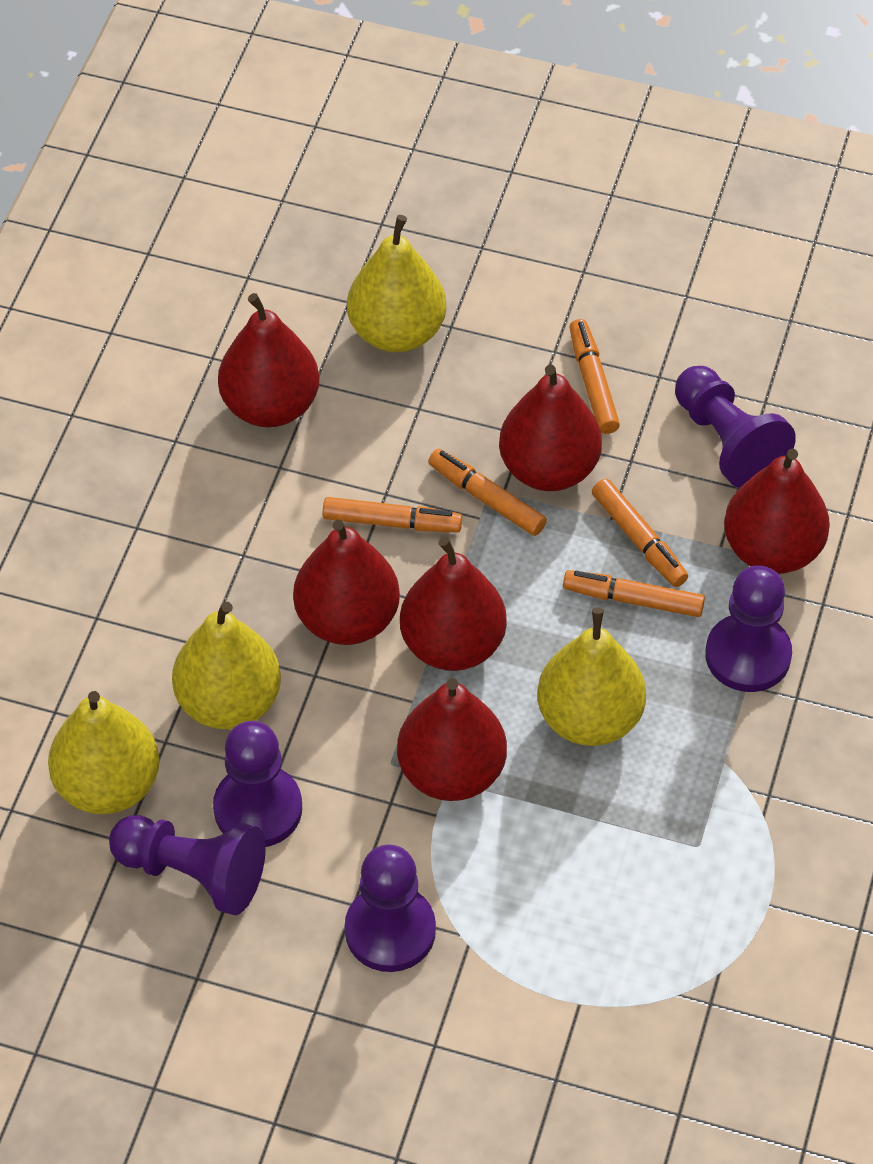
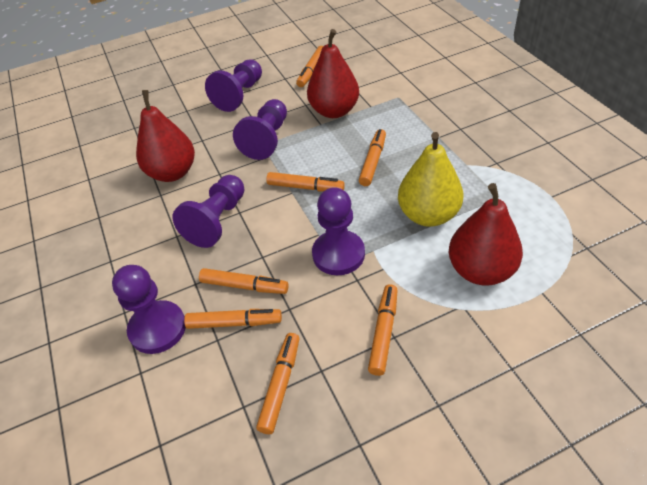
orange marker: [323,497,462,533] [428,449,547,536] [563,570,705,617] [569,319,620,434] [592,479,688,587] = 5 -> [184,309,282,329] [199,268,289,294] [256,333,300,434] [266,172,345,192] [296,46,323,87] [359,129,386,186] [368,284,398,376] = 7
red pear: [218,293,319,427] [293,520,400,645] [397,678,507,801] [400,537,507,671] [499,364,602,491] [724,448,830,574] = 6 -> [136,90,195,182] [307,29,359,118] [449,183,523,286] = 3
yellow pear: [48,691,160,814] [172,602,281,729] [347,215,446,352] [537,607,646,746] = 4 -> [398,132,463,227] = 1

